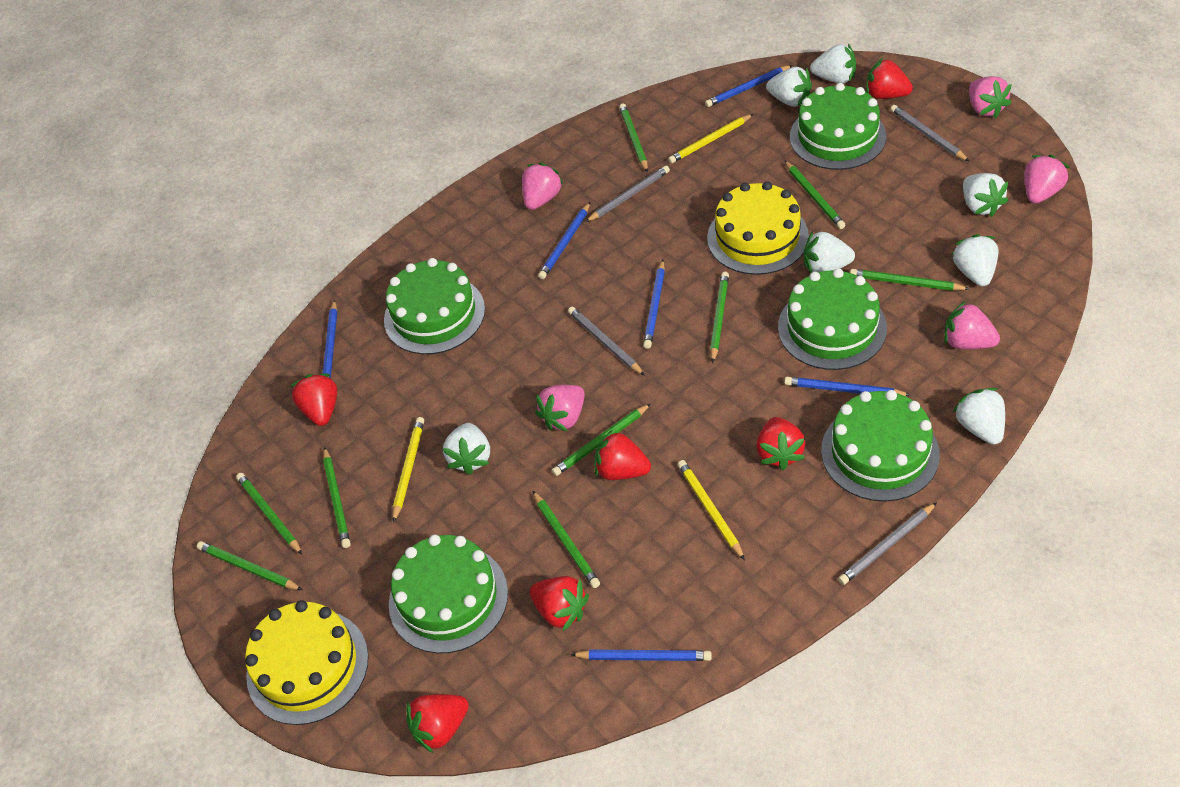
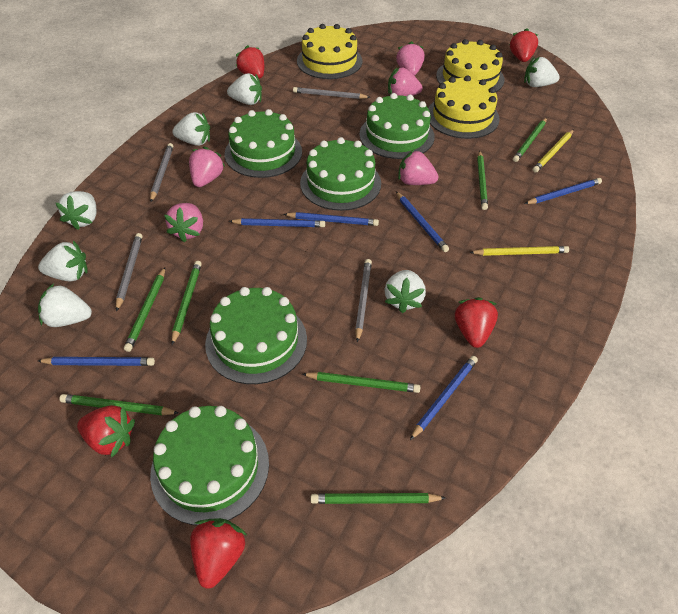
green pencil: [197,541,302,590] [236,473,302,554] [323,447,351,548] [533,491,600,588] [552,404,651,476] [619,103,648,172] [710,272,729,363] [784,160,845,229] [850,269,969,291] = 9 -> [59,394,179,415] [124,267,165,352] [172,261,202,345] [302,372,420,393] [311,493,446,504] [477,150,488,210] [513,118,547,162] = 7
red strawberry: [291,374,337,426] [406,694,469,753] [530,576,589,631] [595,430,651,480] [756,417,805,470] [866,58,913,99] = 6 -> [77,405,135,458] [190,518,247,589] [236,45,264,79] [455,297,498,348] [510,28,538,62] = 5
yellow cake: [245,600,369,725] [707,182,809,275] = 2 -> [297,24,363,79] [428,75,500,139] [436,39,504,92] = 3
yellow pencil: [393,417,424,523] [668,114,753,164] [678,460,745,560] = 3 -> [469,246,569,256] [533,129,574,173] = 2

